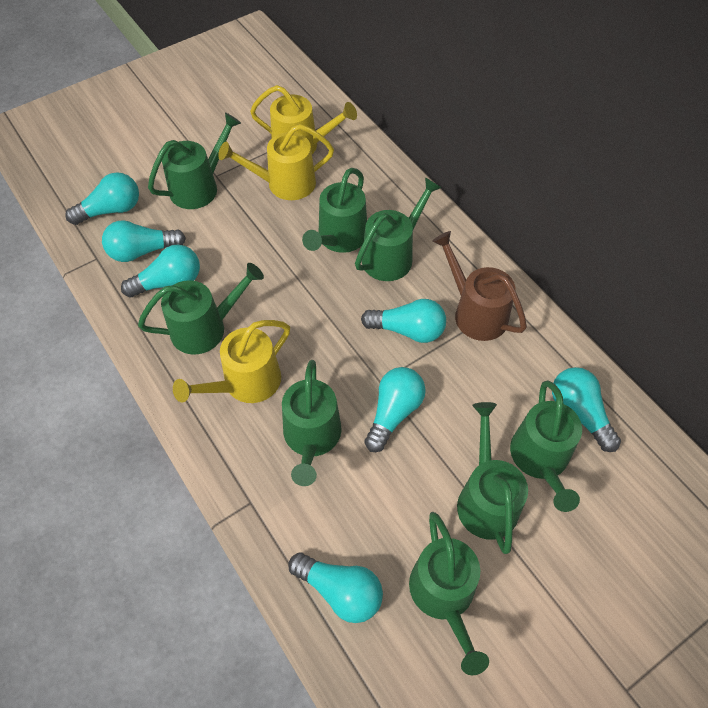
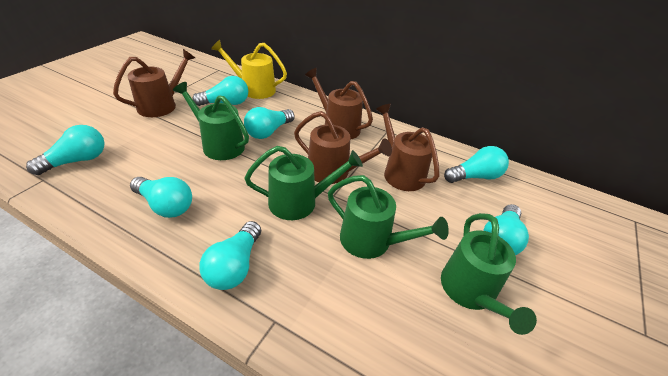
brown watering can: [432,231,527,341] = 1 -> [113,49,195,117] [294,111,392,184] [305,68,373,140] [376,104,439,191] = 4
green watering can: [138,263,264,355] [148,112,241,209] [282,360,342,486] [302,168,367,253] [355,177,442,281] [409,512,489,675] [457,402,528,554] [510,381,582,512] = 8 -> [173,82,249,160] [244,146,363,220] [328,175,449,259] [441,213,537,335] = 4
yellow watering can: [173,320,290,403] [218,124,334,200] [250,85,357,154] = 3 -> [211,40,287,99] = 1

